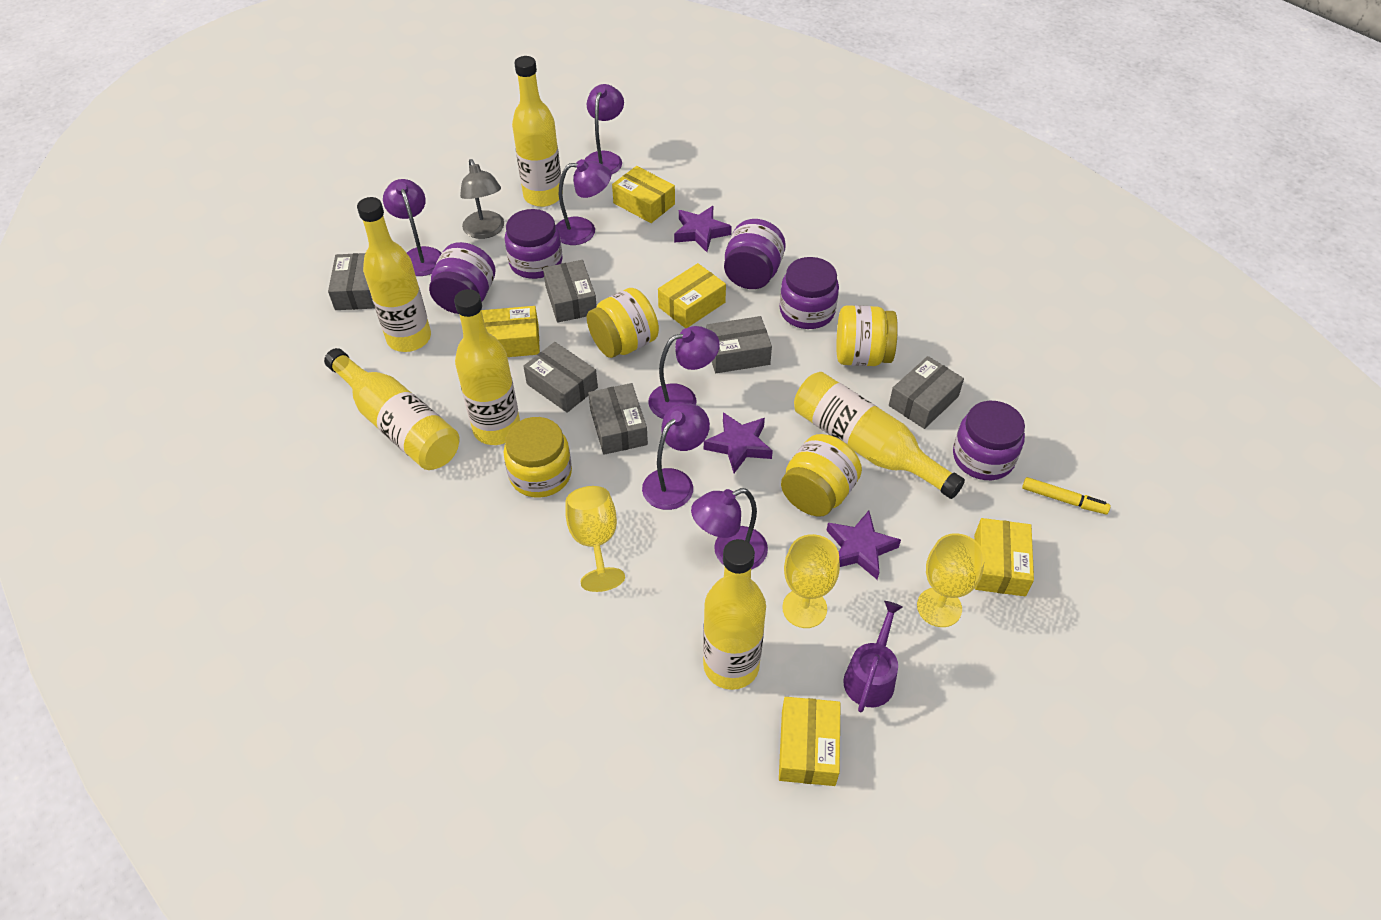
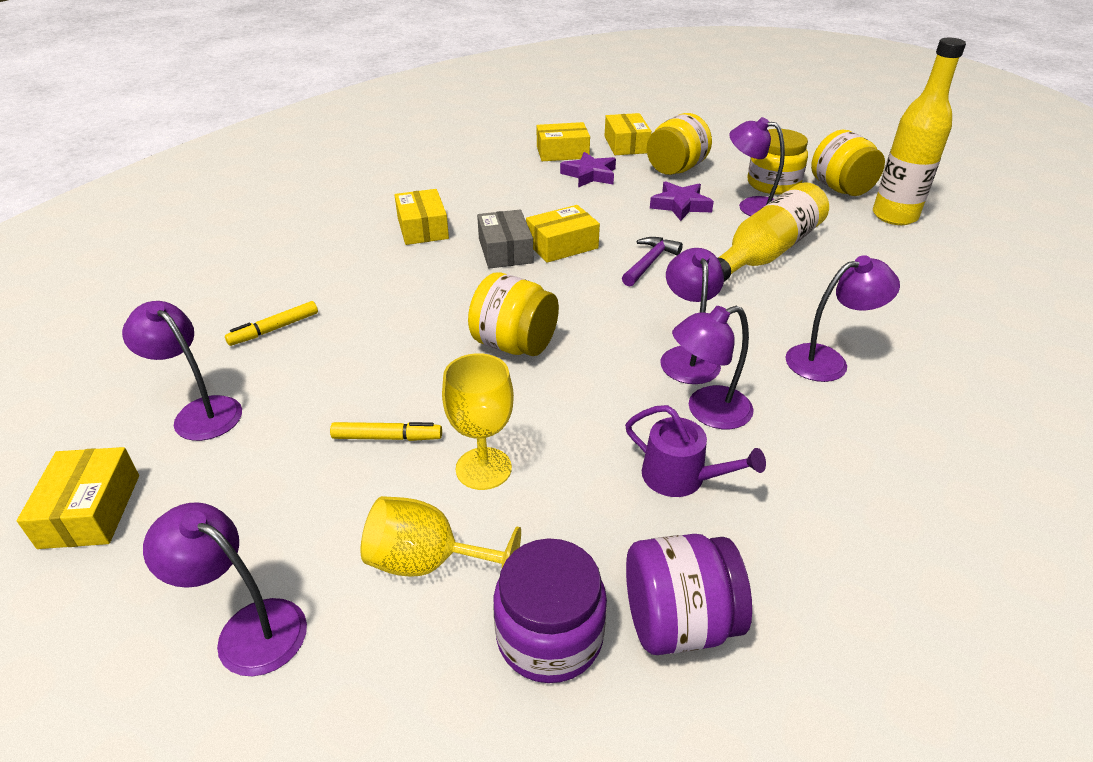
grey box: [328,253,375,310] [523,342,598,413] [543,260,597,323] [588,383,648,455] [706,316,772,373] [889,356,964,429] = 6 -> [477,210,533,269] = 1
grey lamp: [460,159,504,239] = 1 -> none = 0
purple hammer: none = 0 -> [622,237,683,287] = 1
purple jar: [429,242,496,314] [505,209,563,279] [724,219,786,289] [780,257,839,329] [953,401,1025,480] = 5 -> [493,538,607,683] [626,534,752,655] = 2
purple star: [674,206,732,252] [704,412,773,473] [826,511,901,580] = 3 -> [560,152,616,188] [650,181,714,221] = 2
yellow bottle: [324,348,459,470] [357,197,431,352] [454,289,520,445] [512,56,563,207] [703,539,766,690] [794,372,965,499] = 6 -> [718,182,829,282] [873,37,966,225] = 2
yellow goblet: [565,486,625,592] [782,534,840,628] [917,533,985,627] = 3 -> [360,496,521,577] [442,353,514,490] = 2
yellow marker: [1022,477,1111,514] = 1 -> [225,301,318,346] [330,422,442,441] = 2

